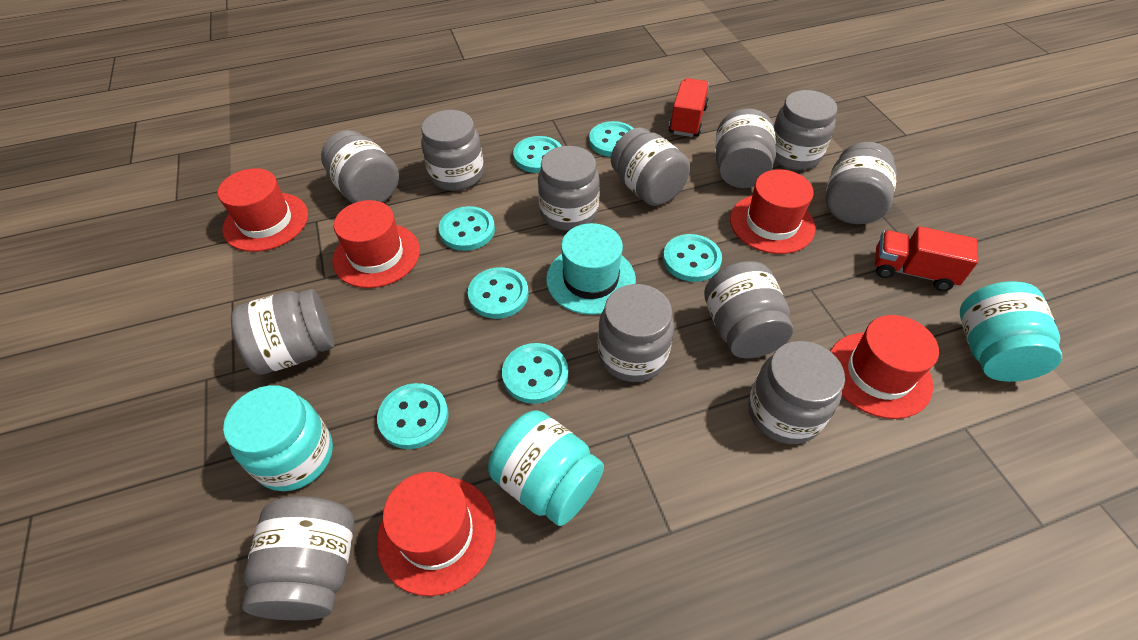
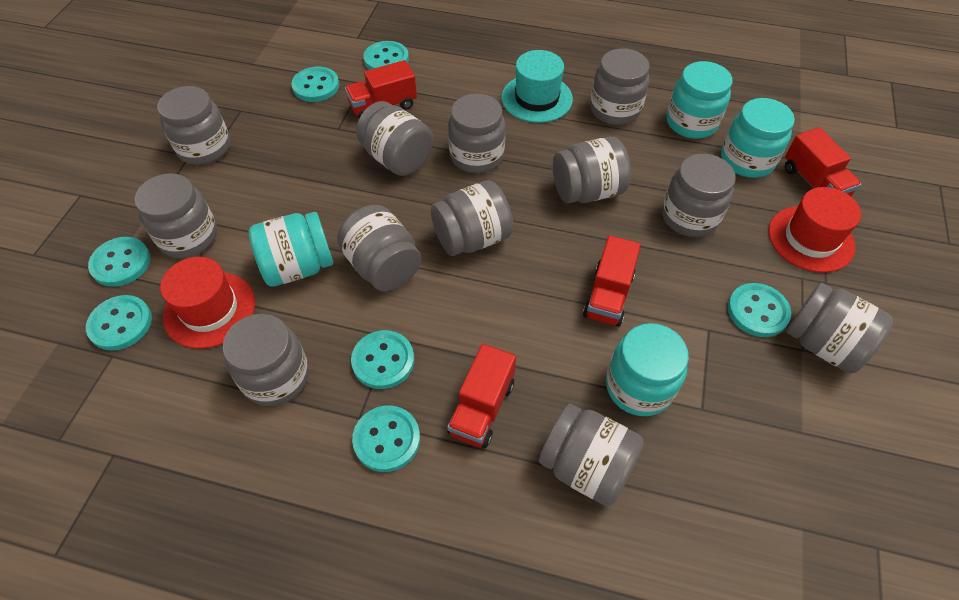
red hat: [218,168,308,252] [332,200,420,288] [377,472,496,596] [730,169,815,254] [830,315,939,419] = 5 -> [160,257,255,349] [768,187,861,273] = 2
red truck: [669,78,709,137] [875,226,978,291] = 2 -> [345,60,417,118] [447,344,516,448] [583,235,641,327] [785,127,861,196] = 4
turquoise jar: [223,385,333,491] [488,410,604,526] [960,281,1062,382] = 3 -> [249,212,333,287] [606,323,689,416] [667,61,732,139] [721,98,795,178] = 4

